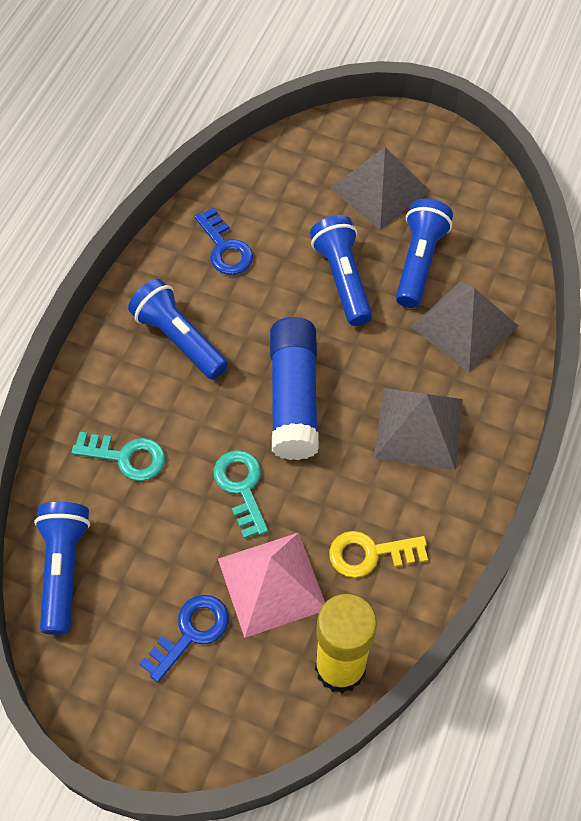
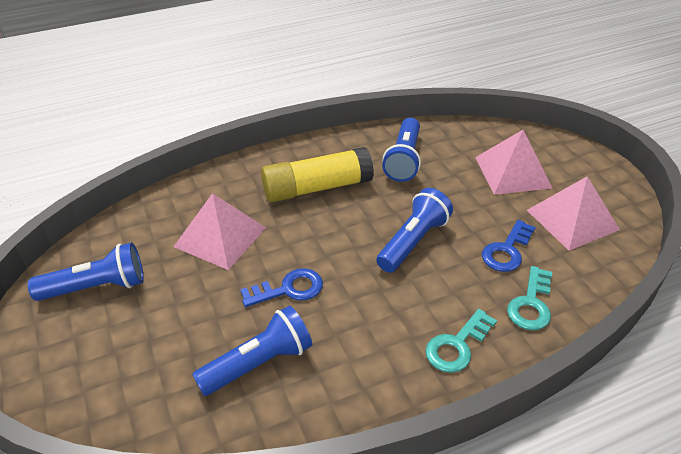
blue glue stick: [270,317,319,460] = 1 -> none = 0
grey pyramid: [330,147,431,230] [374,388,463,470] [410,281,518,373] = 3 -> none = 0
pink pyramid: [218,533,325,638] = 1 -> [173,193,266,270] [475,130,552,195] [527,176,620,251] = 3
yellow key: [329,531,428,578] = 1 -> none = 0

